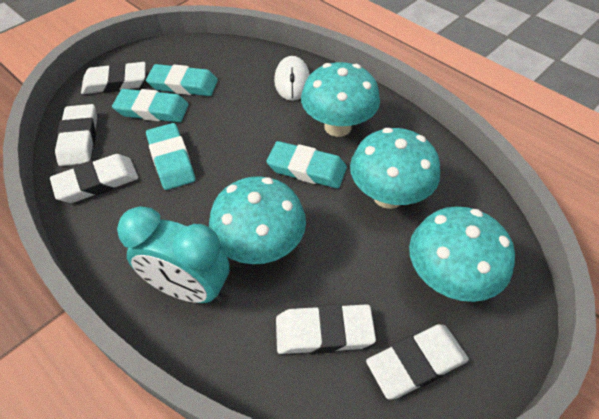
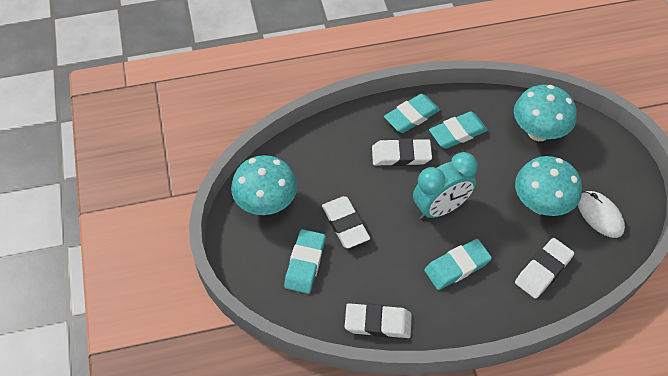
turquoise mushroom: [209,176,306,264] [301,62,380,137] [350,128,440,209] [409,206,515,302] = 4 -> [231,155,297,215] [514,85,577,141] [515,156,582,216] = 3
white eraser: [50,154,138,203] [55,104,97,166] [81,62,146,94] [276,304,376,354] [366,324,469,400] = 5 -> [322,196,370,248] [345,303,412,338] [372,138,432,166] [515,238,574,299] = 4

